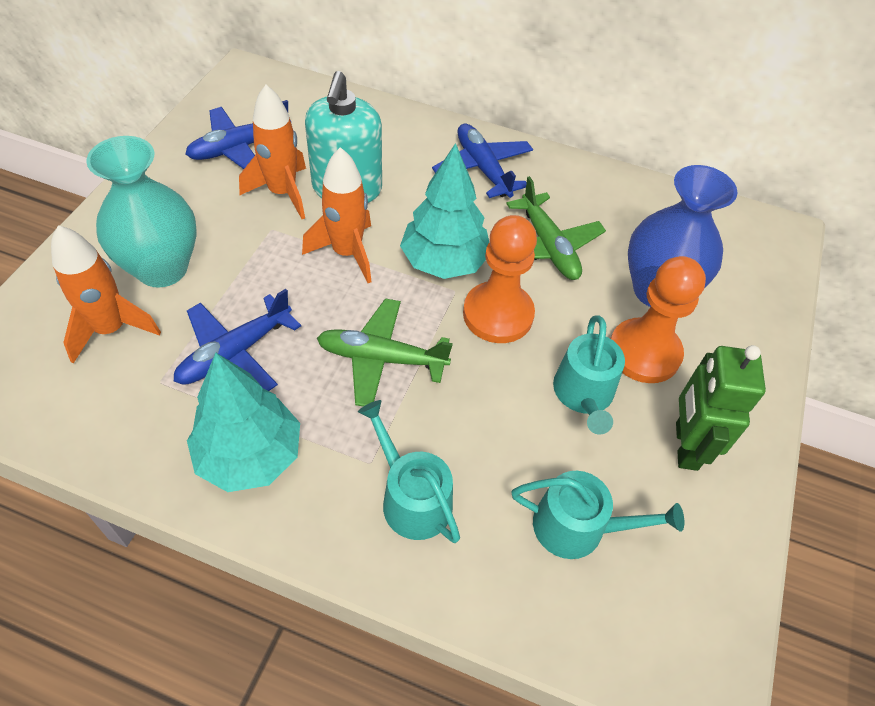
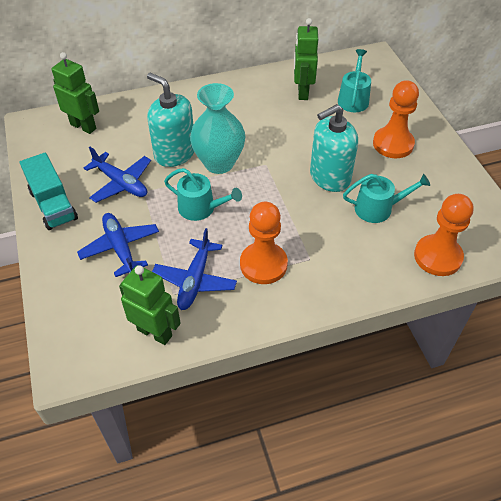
blue vase: [628,165,737,307] = 1 -> none = 0
green plane: [317,298,453,407] [506,176,606,280] = 2 -> none = 0
green robot: [676,345,766,471] = 1 -> [52,52,99,134] [119,265,181,345] [294,18,318,100] = 3
orange pawn: [463,215,537,343] [610,256,706,383] = 2 -> [240,202,288,284] [373,80,419,158] [414,194,473,276] = 3
orange rocket: [51,225,161,364] [239,85,306,219] [302,147,371,283] = 3 -> none = 0
turquoise soap dispenser: [305,71,382,203] = 1 -> [147,73,194,167] [310,104,358,192] = 2
turquoise tree: [187,352,300,492] [400,143,489,279] = 2 -> none = 0
turquoise truck: none = 0 -> [20,153,78,230] = 1

